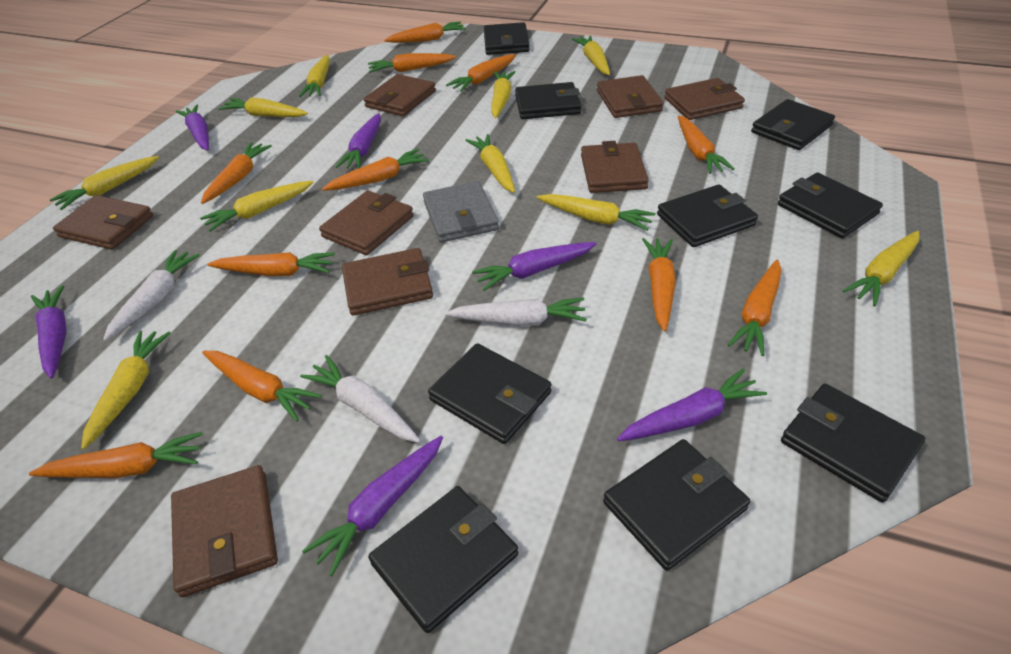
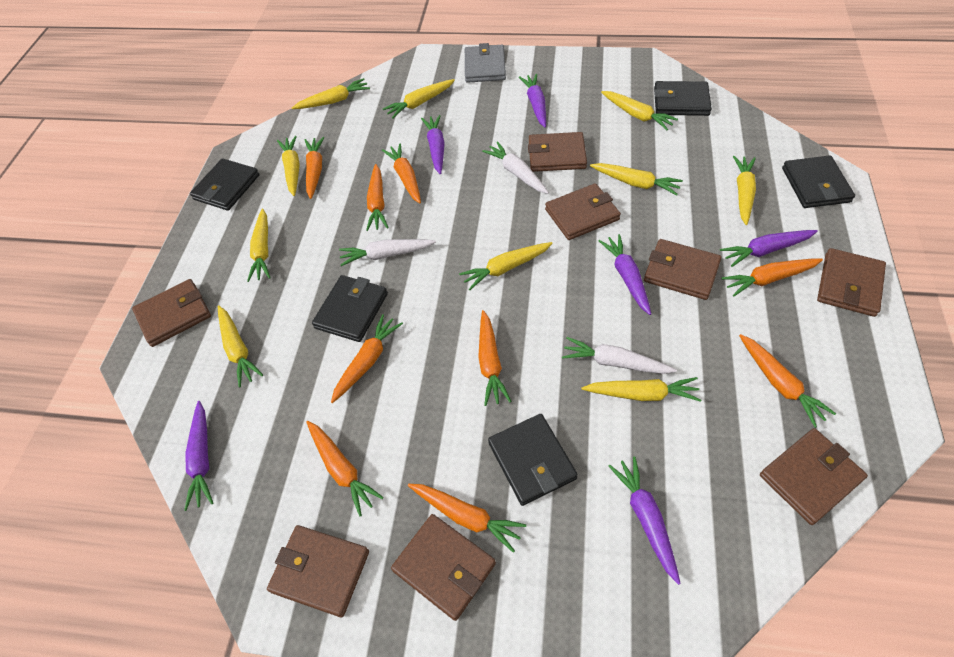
black wallet: [368,486,518,633] [428,343,551,444] [484,22,530,55] [515,82,582,119] [603,439,750,571] [657,184,758,247] [751,99,835,150] [778,172,883,238] [781,384,925,503] = 9 -> [190,158,260,211] [312,275,388,342] [488,414,578,506] [654,81,712,116] [782,155,855,208] = 5
orange carrot: [29,432,203,478] [201,142,272,204] [202,351,322,422] [207,252,335,276] [322,149,429,191] [368,53,456,73] [384,22,466,43] [446,54,516,92] [642,238,676,332] [678,116,735,174] [728,260,781,356] = 11 -> [305,137,324,199] [306,421,384,517] [331,314,403,403] [366,164,389,231] [382,143,421,204] [408,484,526,553] [478,310,511,406] [721,259,823,297] [739,334,836,428] = 9

